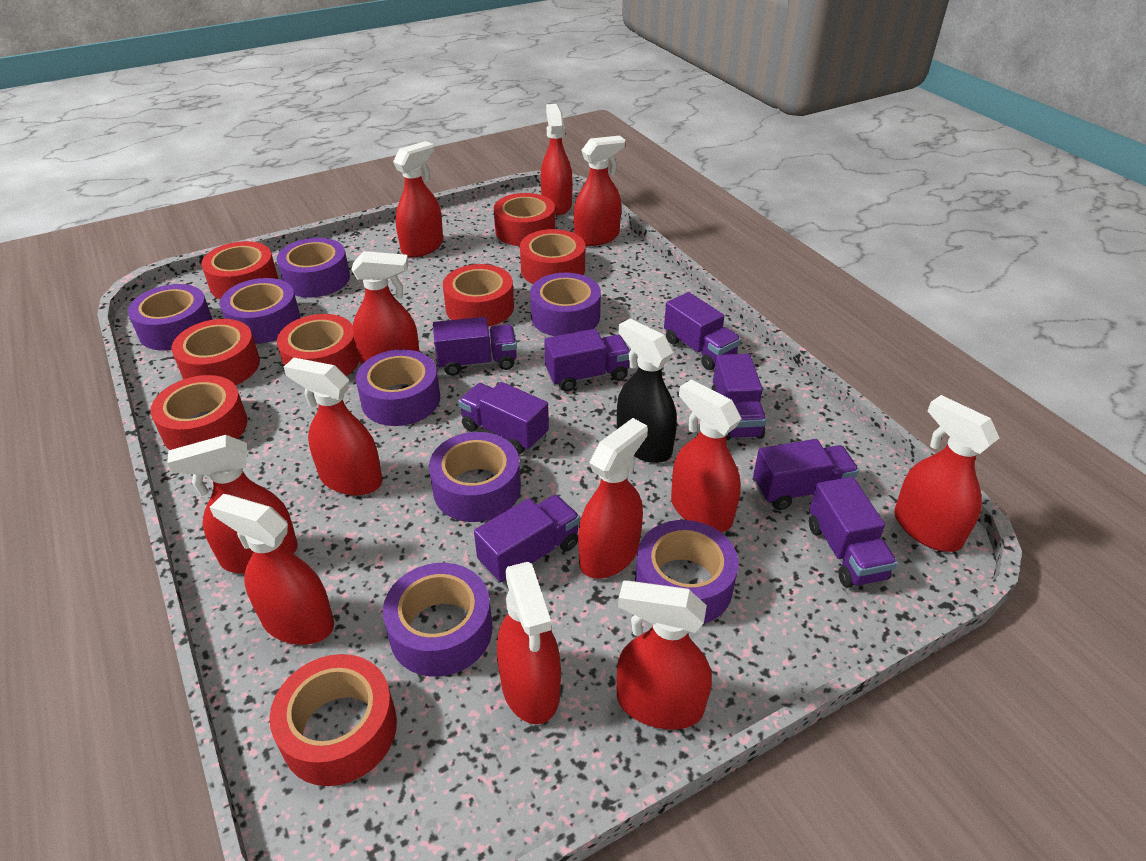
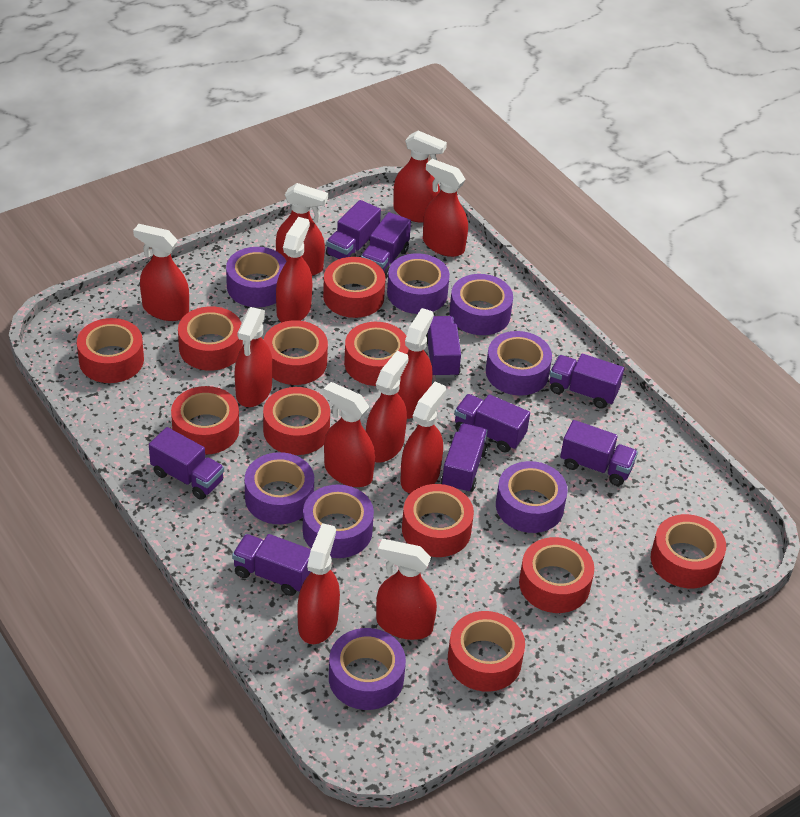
black spray bottle: [617,318,677,463] = 1 -> none = 0
purple truck: [433,317,517,376] [458,382,549,454] [474,495,580,583] [544,329,630,391] [664,292,741,370] [711,354,767,440] [753,439,859,510] [809,477,898,588] = 8 -> [149,427,224,500] [232,534,311,596] [326,200,381,259] [361,212,411,279] [426,316,461,378] [441,423,488,493] [454,394,530,452] [550,354,624,409] [560,420,638,486] = 9
red tape: [150,375,247,450] [172,319,260,385] [201,241,278,299] [270,654,397,786] [277,314,360,376] [443,264,514,327] [494,193,555,246] [520,229,585,284] = 8 -> [77,318,144,383] [171,386,239,455] [178,306,243,371] [263,387,330,455] [264,320,328,385] [323,257,386,318] [344,322,409,386] [402,484,474,557] [448,611,525,692] [519,537,594,613] [651,514,726,588] = 11

